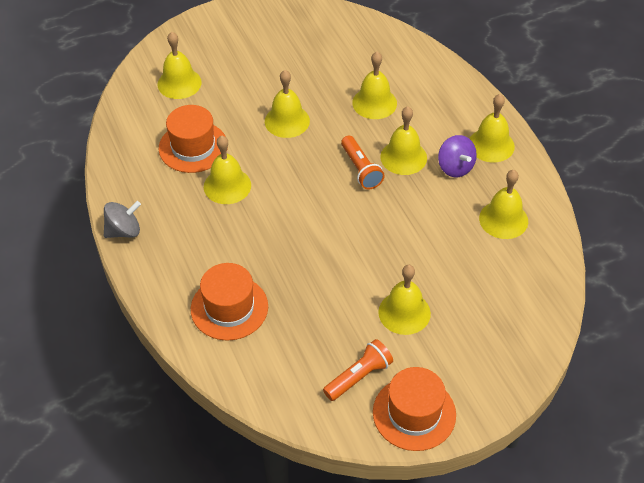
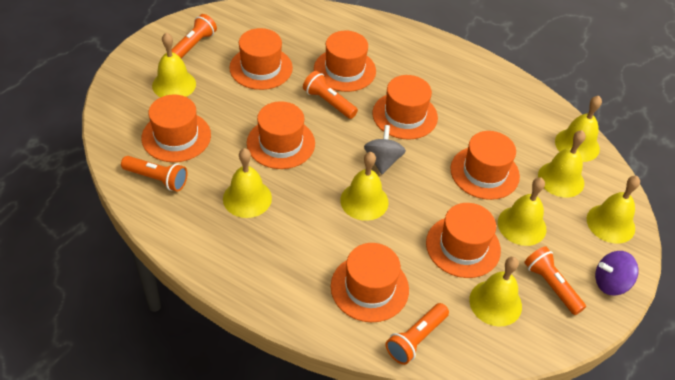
orange flashlight: [323,339,393,401] [341,136,385,189] = 2 -> [121,156,187,192] [172,14,217,58] [303,71,358,119] [385,303,449,365] [524,246,586,315] = 5
orange hat: [159,105,228,173] [191,263,268,341] [373,367,456,451] = 3 -> [141,94,211,162] [229,28,293,90] [247,101,315,169] [314,31,376,92] [331,243,409,322] [373,75,438,139] [426,203,501,278] [450,131,520,200] = 8

